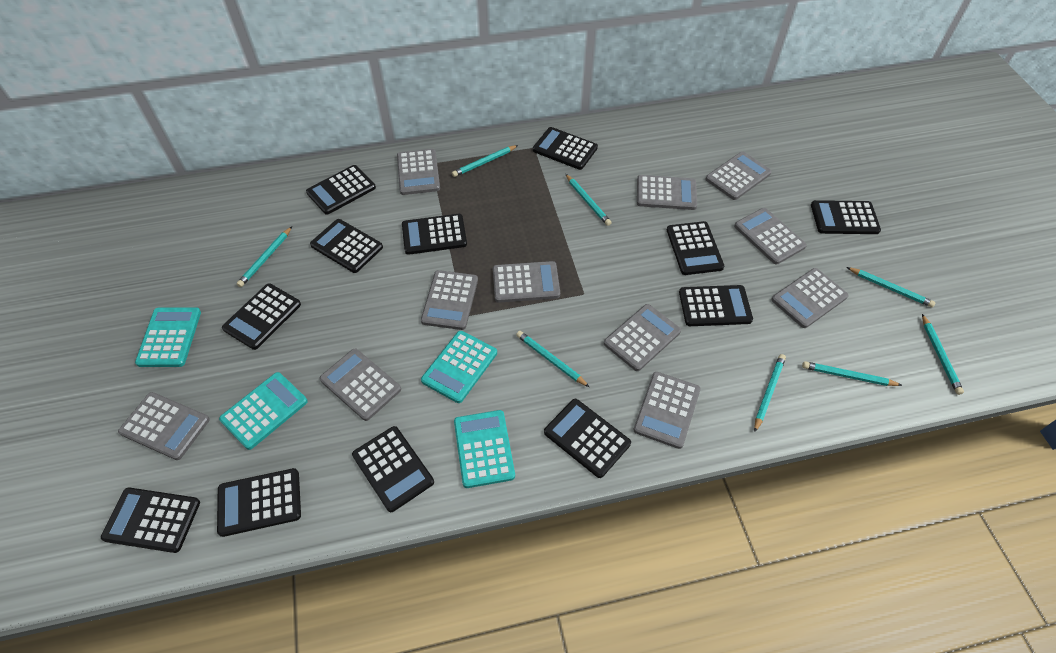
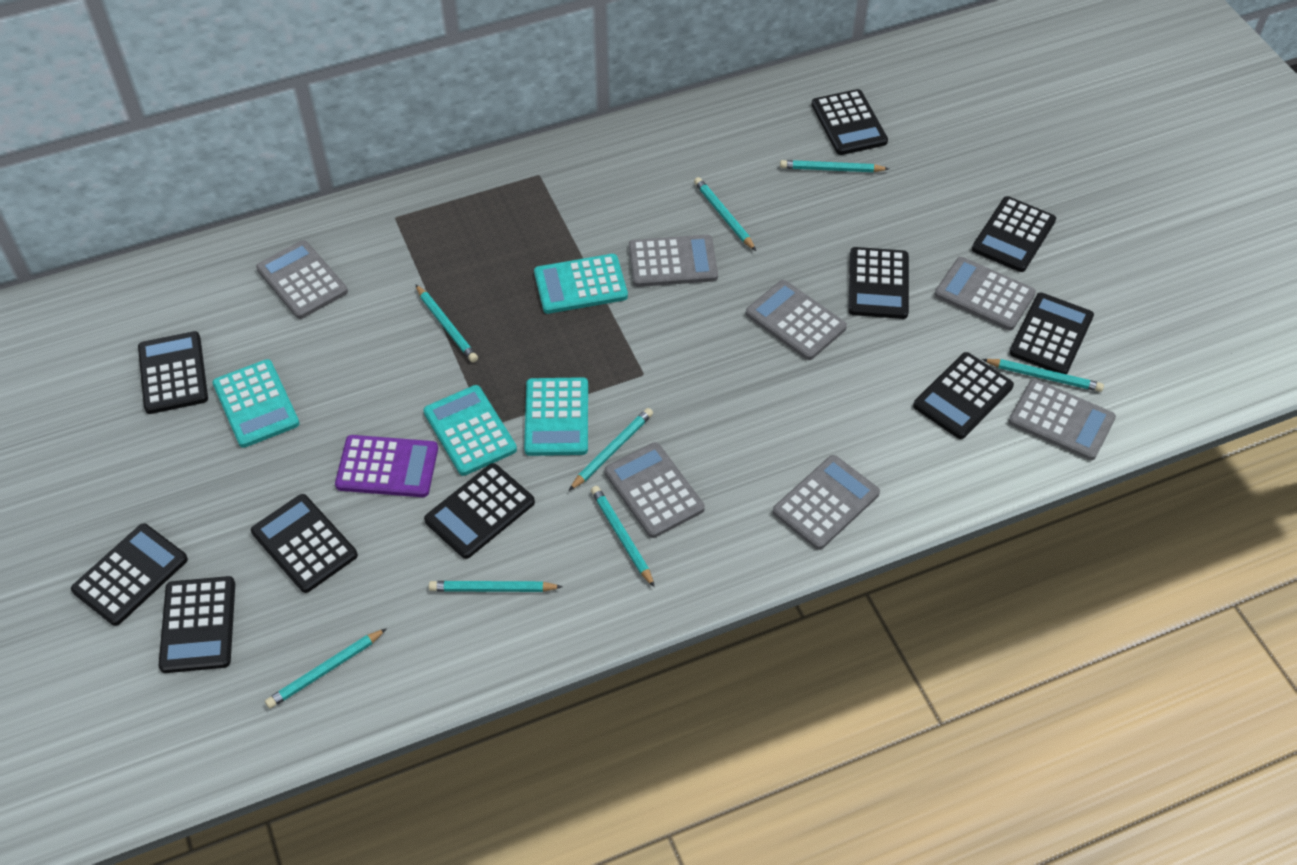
black calculator: [101,487,200,553] [217,468,301,537] [222,283,301,350] [306,165,376,215] [310,219,383,273] [352,426,434,512] [402,214,467,255] [533,127,598,170] [544,399,631,478] [667,221,724,275] [679,285,753,326] [811,200,881,234] = 12 -> [71,523,188,626] [138,331,208,414] [158,576,235,673] [251,494,358,593] [424,463,535,559] [811,89,888,155] [848,247,909,319] [913,352,1014,439] [972,196,1056,272] [1009,293,1094,374] = 10
grey calculator: [118,392,210,460] [320,349,401,421] [397,149,440,195] [421,270,478,330] [493,261,560,303] [604,304,681,371] [634,372,701,449] [637,175,697,210] [705,152,772,200] [734,208,807,265] [771,268,849,328] = 11 -> [256,240,348,319] [604,442,705,538] [629,235,718,287] [746,280,847,360] [773,455,880,550] [934,257,1036,331] [1008,379,1116,460] = 7
purple calculator: none = 0 -> [335,435,438,497] = 1

